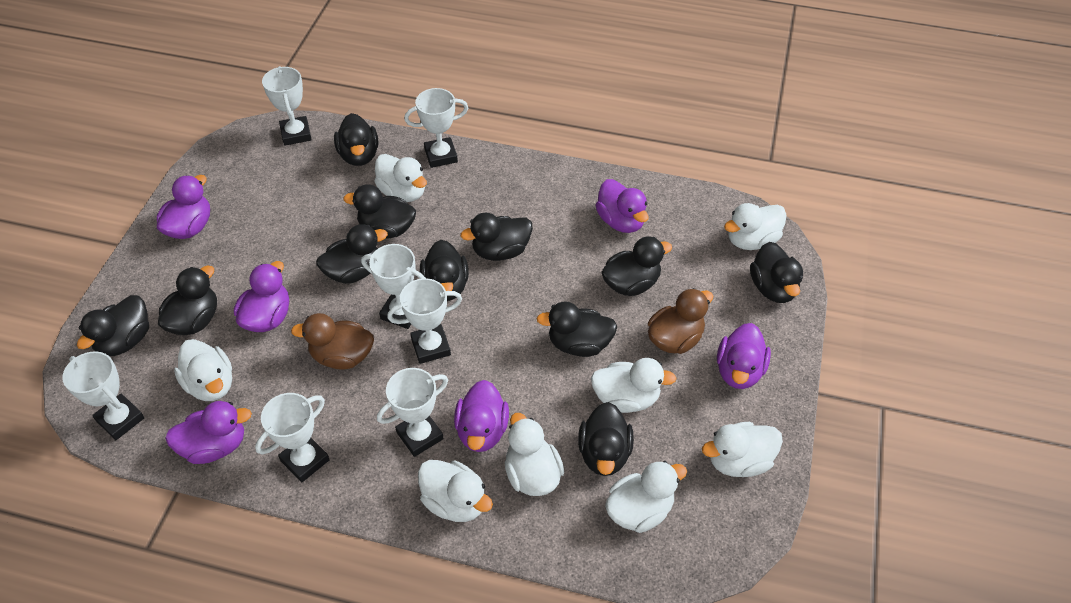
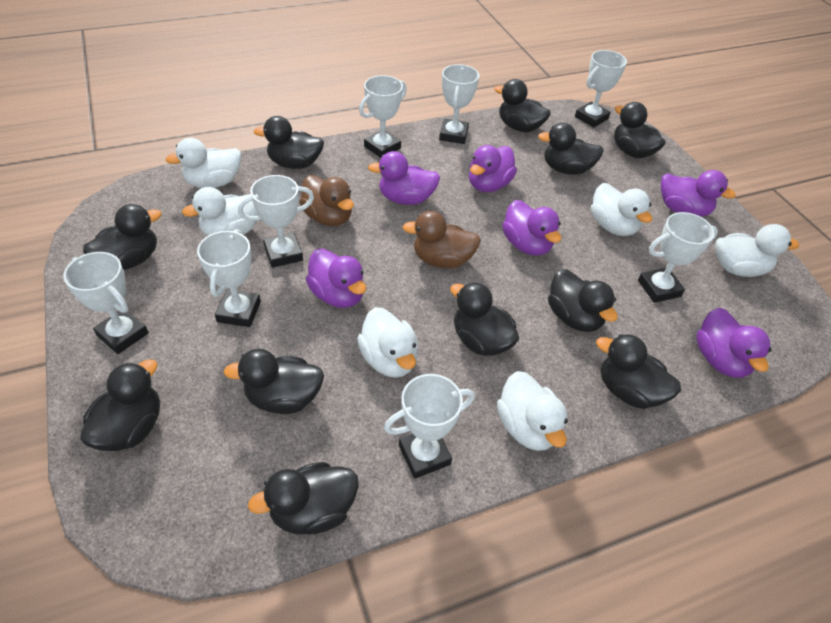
white duck: [174,339,232,401] [374,154,427,202] [418,460,493,522] [505,413,565,496] [591,358,677,413] [605,461,687,533] [702,422,783,477] [724,203,787,250] = 8 -> [166,138,241,188] [182,187,258,236] [357,307,418,378] [497,371,568,451] [591,183,652,236] [715,224,799,277] = 6
white trophy: [62,351,144,440] [255,393,330,482] [262,66,312,146] [361,244,425,329] [377,368,448,457] [387,278,462,364] [404,88,468,168] = 7 -> [63,252,149,354] [197,229,261,327] [238,175,314,268] [359,75,407,158] [384,374,475,479] [439,64,479,144] [575,50,627,127] [638,212,718,303] = 8

